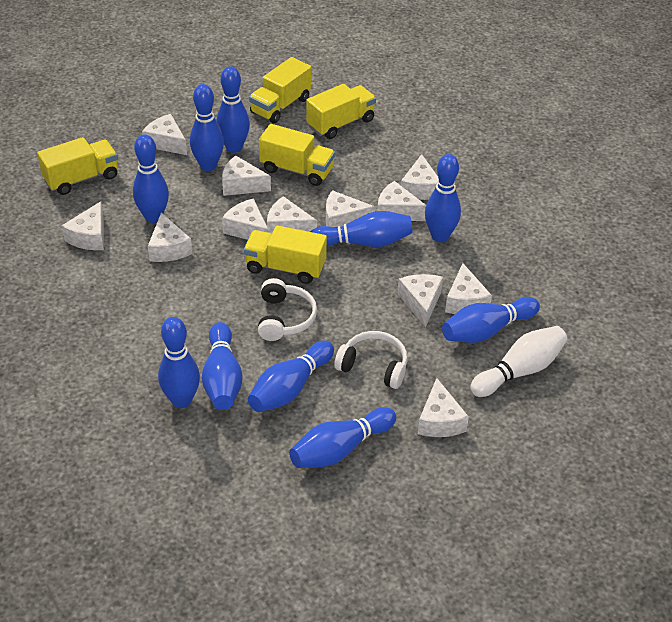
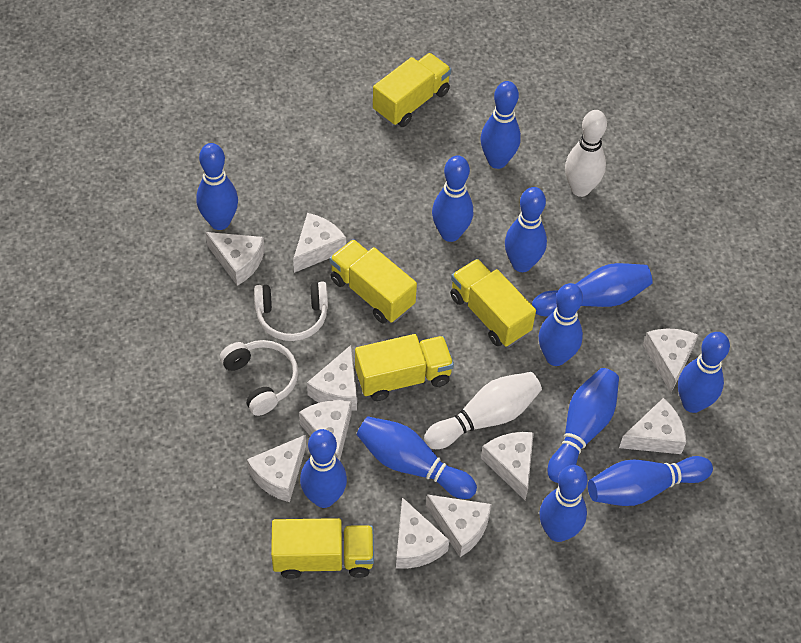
blue bowling pin: [133,134,169,223] [158,317,200,408] [190,84,224,171] [202,322,243,410] [216,66,250,153] [248,341,334,412] [289,407,396,468] [311,211,413,247] [425,154,461,242] [442,297,540,343] = 10 -> [196,143,238,230] [300,429,347,508] [357,416,477,499] [432,155,473,242] [481,81,521,169] [505,187,547,272] [532,263,653,316] [539,283,583,366] [539,465,588,542] [548,368,619,483] [588,456,713,506] [678,332,730,413] = 12
white bowling pin: [470,326,567,397] = 1 -> [424,372,542,449] [565,110,607,197] = 2
white cheese: [61,201,104,250] [142,114,187,155] [148,213,192,262] [222,156,271,196] [222,198,269,240] [267,196,317,234] [326,190,375,227] [377,181,426,221] [397,274,443,327] [401,154,439,200] [418,378,469,437] [445,263,492,314] = 12 -> [205,232,265,286] [247,435,306,502] [293,213,346,273] [299,400,352,461] [307,345,357,411] [396,497,450,569] [426,494,492,557] [481,432,534,500] [619,398,686,454] [643,328,698,393] = 10

